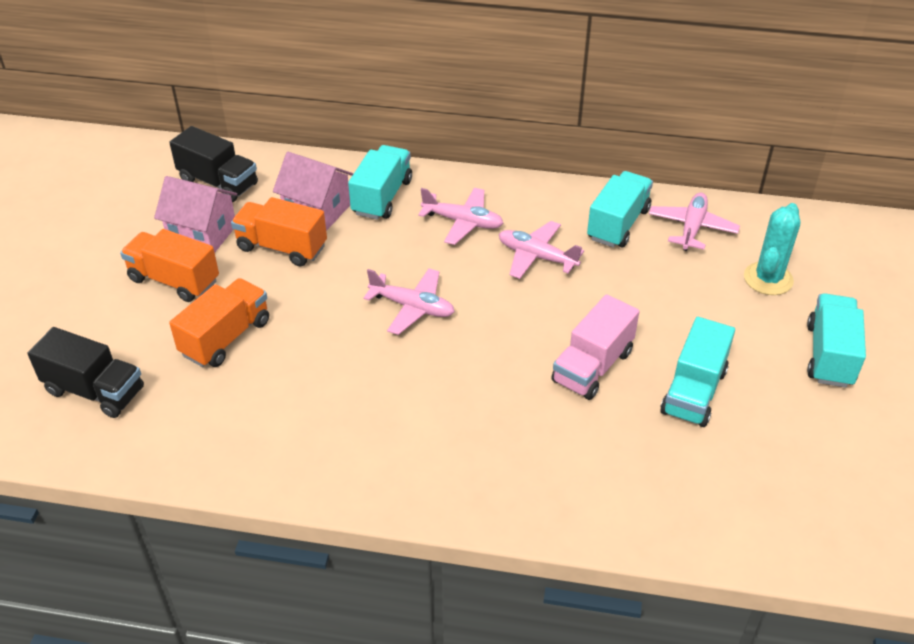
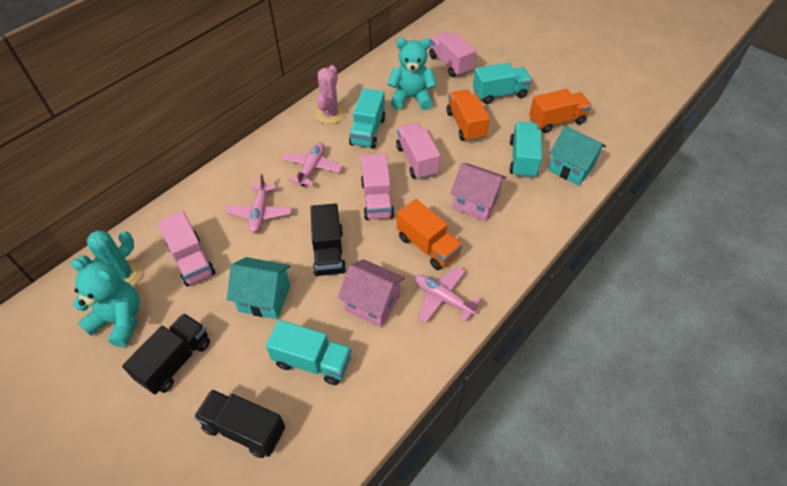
black truck: [27,327,144,418] [169,126,258,202] = 2 -> [122,313,210,395] [194,389,285,458] [310,203,346,276] = 3
pink cactus: none = 0 -> [316,65,345,124] = 1
pink plane: [363,268,455,335] [418,188,503,245] [499,221,584,279] [649,193,740,251] = 4 -> [225,174,292,233] [282,142,342,187] [415,267,481,323] = 3
pink truck: [551,294,640,400] = 1 -> [157,211,215,286] [361,154,394,220] [396,123,441,180] [429,32,476,77] = 4
turquoise house: none = 0 -> [227,257,290,319] [548,126,606,186] = 2
turquoise teddy bear: none = 0 -> [71,259,140,347] [388,38,437,110] = 2

